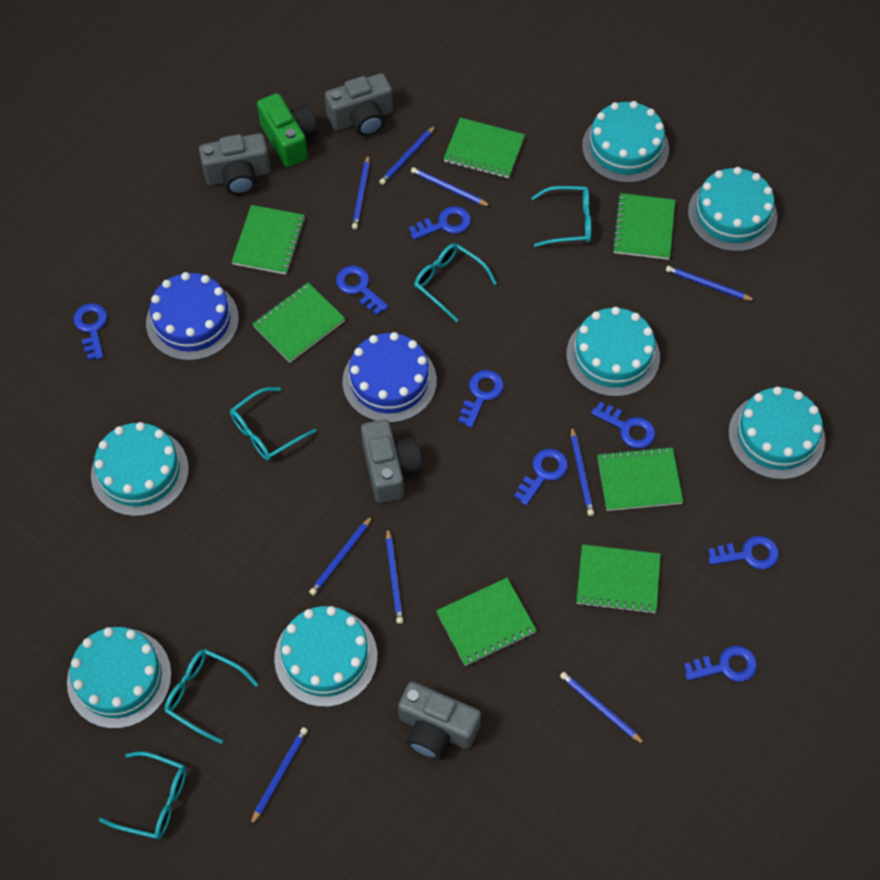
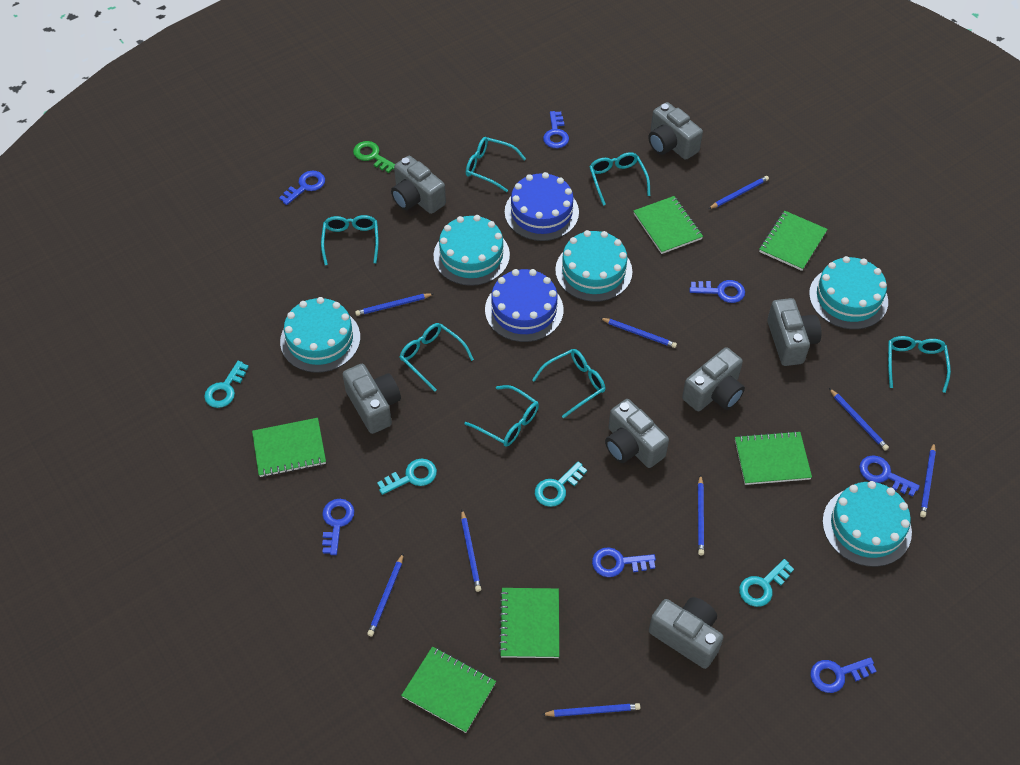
blue key: [73,303,107,360] [336,266,389,315] [409,206,471,240] [458,370,504,428] [514,449,568,506] [591,402,655,449] [684,646,757,682] [708,536,779,570] = 8 -> [279,171,325,205] [322,499,354,555] [543,111,569,148] [592,547,656,577] [689,280,745,303] [810,657,876,693] [859,455,920,496] = 7
green camera: [257,93,318,167] = 1 -> none = 0
green key: none = 0 -> [353,141,395,173] = 1
green notebook: [232,205,305,275] [253,283,345,362] [436,578,537,666] [443,118,525,178] [576,544,661,614] [597,447,683,511] [612,193,675,260] = 7 -> [252,418,326,477] [401,646,496,733] [499,588,559,658] [634,196,703,254] [735,431,812,485] [759,211,828,271] = 6
grey camera: [199,133,271,195] [325,73,393,136] [361,419,421,503] [398,682,481,759] = 4 -> [342,364,401,434] [391,156,446,214] [605,399,669,468] [648,102,703,160] [649,597,724,669] [682,347,745,411] [767,298,822,366] = 7
turquoise cake: [67,627,172,729] [91,422,189,516] [274,606,378,707] [566,307,660,397] [582,101,669,183] [688,167,778,252] [728,387,825,480] = 7 -> [280,297,360,373] [433,215,510,286] [555,230,632,302] [809,256,888,329] [822,481,912,567] = 5
turquoise glasses: [99,751,186,839] [164,649,258,744] [230,387,317,461] [414,243,497,322] [531,186,591,247] = 5 -> [321,215,379,265] [400,323,474,392] [464,385,539,447] [466,137,526,192] [532,349,606,418] [589,152,650,206] [888,336,951,393] = 7
turquoise key: none = 0 -> [204,361,249,408] [377,459,437,495] [535,462,587,507] [739,559,794,607] = 4

